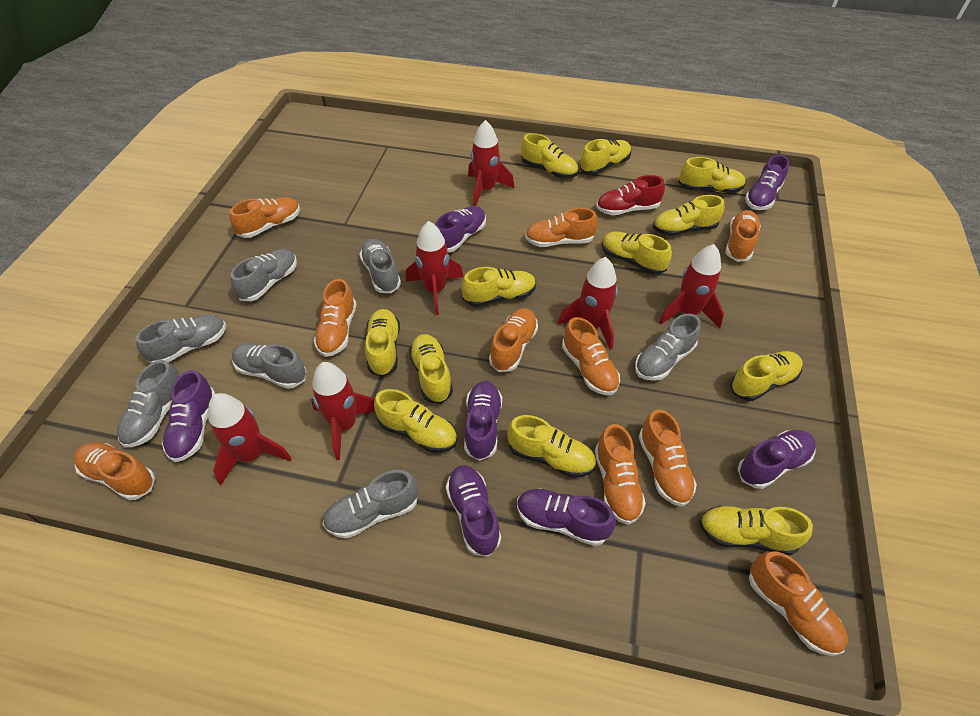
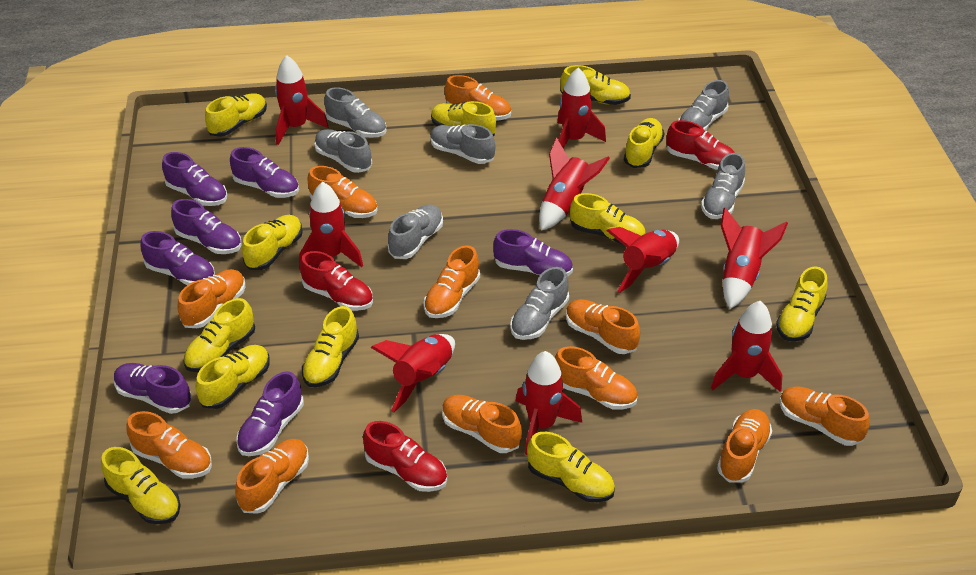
orange shoe: [74,442,155,500] [230,197,300,238] [314,279,357,357] [489,308,538,372] [525,208,598,247] [562,317,620,395] [595,424,646,525] [639,409,697,507] [725,210,761,262] [749,552,848,656] = 10 -> [127,411,212,479] [177,269,245,328] [235,439,309,514] [307,166,378,218] [424,245,480,318] [442,395,522,453] [445,75,511,120] [555,346,637,410] [566,299,640,354] [717,409,772,483] [779,386,870,446] = 11
red rocket: [208,393,292,485] [311,362,375,460] [406,221,463,315] [468,120,515,206] [558,257,618,350] [659,244,724,329] = 6 -> [275,55,328,145] [299,182,363,269] [371,334,455,412] [516,351,582,455] [539,138,610,231] [557,68,606,148] [607,227,679,293] [711,301,782,392] [721,208,788,309] = 9
red shoe: [596,175,665,215] = 1 -> [300,251,373,311] [363,421,447,492] [666,120,735,170] = 3

